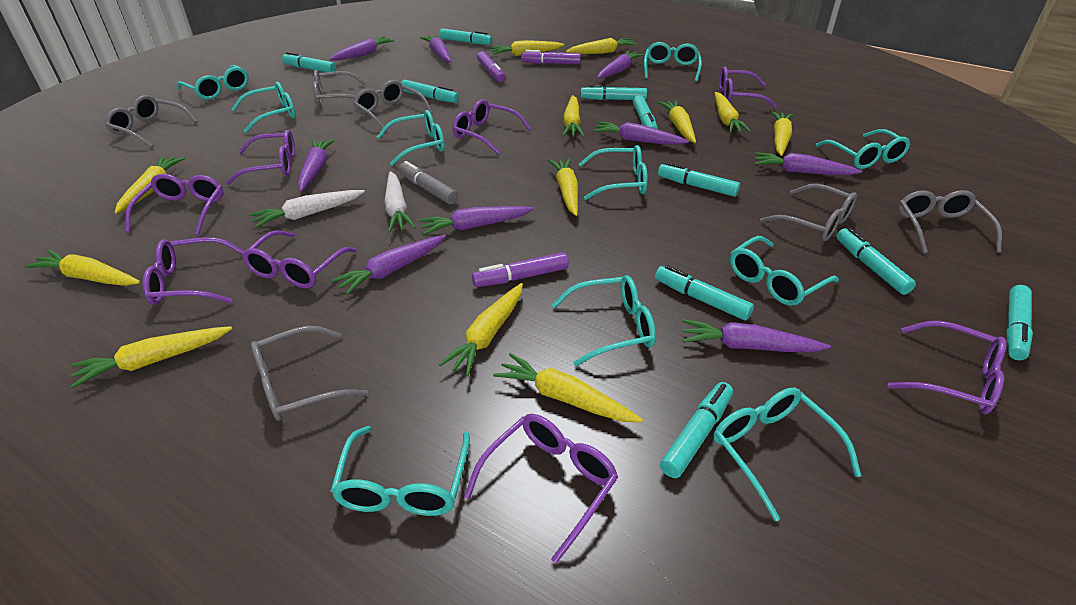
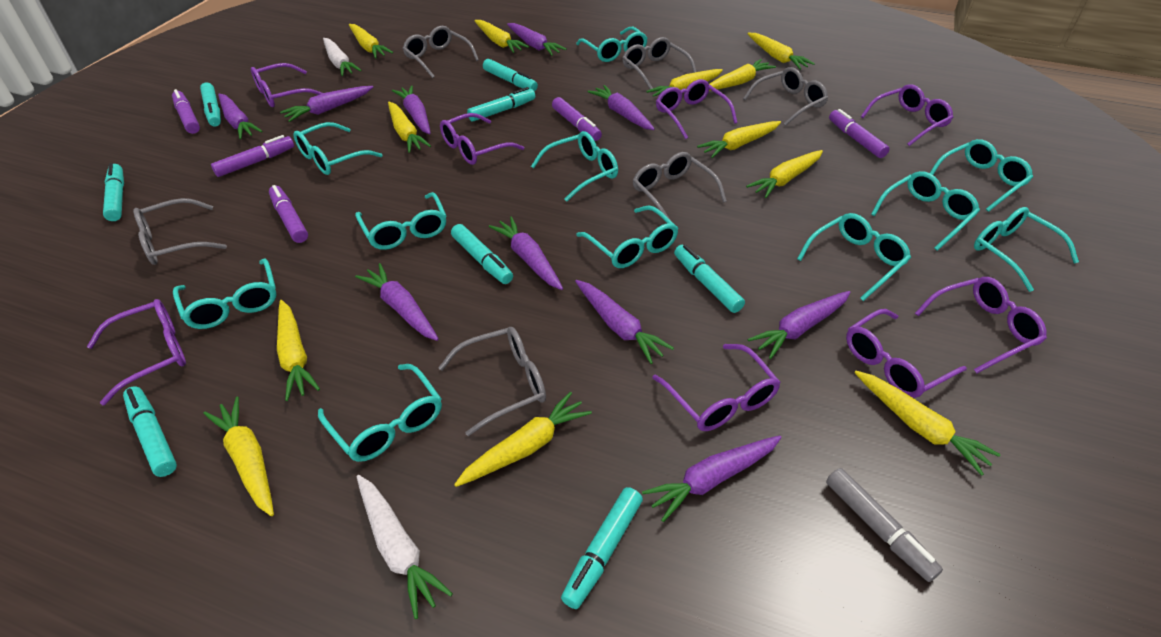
purple carrot: [298,139,335,192] [329,36,395,60] [332,235,446,295] [419,206,534,235] [420,35,451,62] [593,122,689,145] [597,51,644,79] [682,319,831,352] [754,152,862,175] = 9 -> [218,94,263,139] [280,86,373,122] [355,263,439,341] [392,85,431,134] [489,217,563,290] [507,23,567,56] [575,280,674,364] [588,85,655,130] [642,435,782,522] [748,291,850,359] = 10
purple marker: [472,252,569,287] [477,51,506,82] [521,50,581,64] = 3 -> [172,89,200,134] [211,135,294,177] [269,185,308,243] [552,97,602,141] [829,109,889,158] = 5
turquoise glasses: [177,65,249,100] [231,82,296,133] [331,426,470,516] [377,110,445,166] [552,275,656,366] [579,145,648,200] [644,42,702,82] [713,388,861,521] [730,236,839,306] [816,129,910,169] = 10 -> [173,259,277,329] [294,122,383,175] [318,364,442,462] [355,192,447,250] [531,131,618,202] [576,27,648,62] [576,205,679,268] [797,213,911,301] [871,171,980,251] [930,139,1033,212] [974,207,1079,292] = 11
turquoise marker: [282,52,336,72] [401,80,459,103] [439,28,492,45] [580,85,647,100] [633,95,658,129] [655,265,754,320] [658,162,740,197] [660,382,733,478] [836,228,916,295] [1006,285,1033,360] = 10 -> [103,163,124,221] [123,386,177,477] [200,82,221,126] [451,224,513,284] [467,87,535,122] [483,59,538,91] [561,487,643,609] [674,245,745,313] = 8

